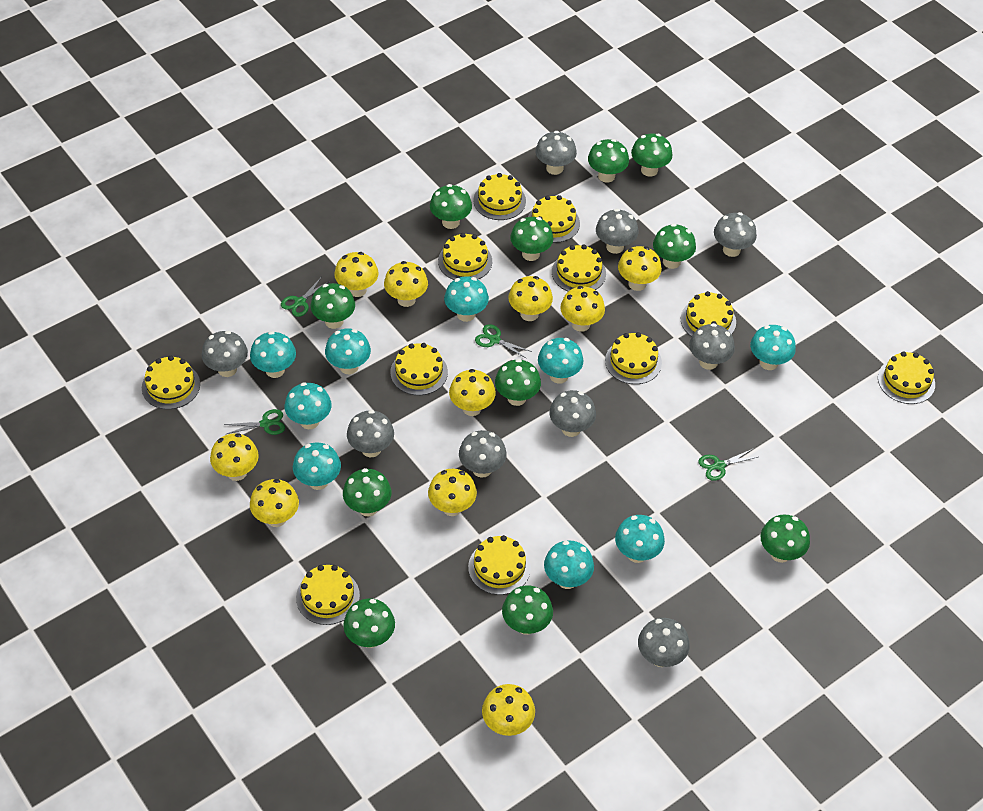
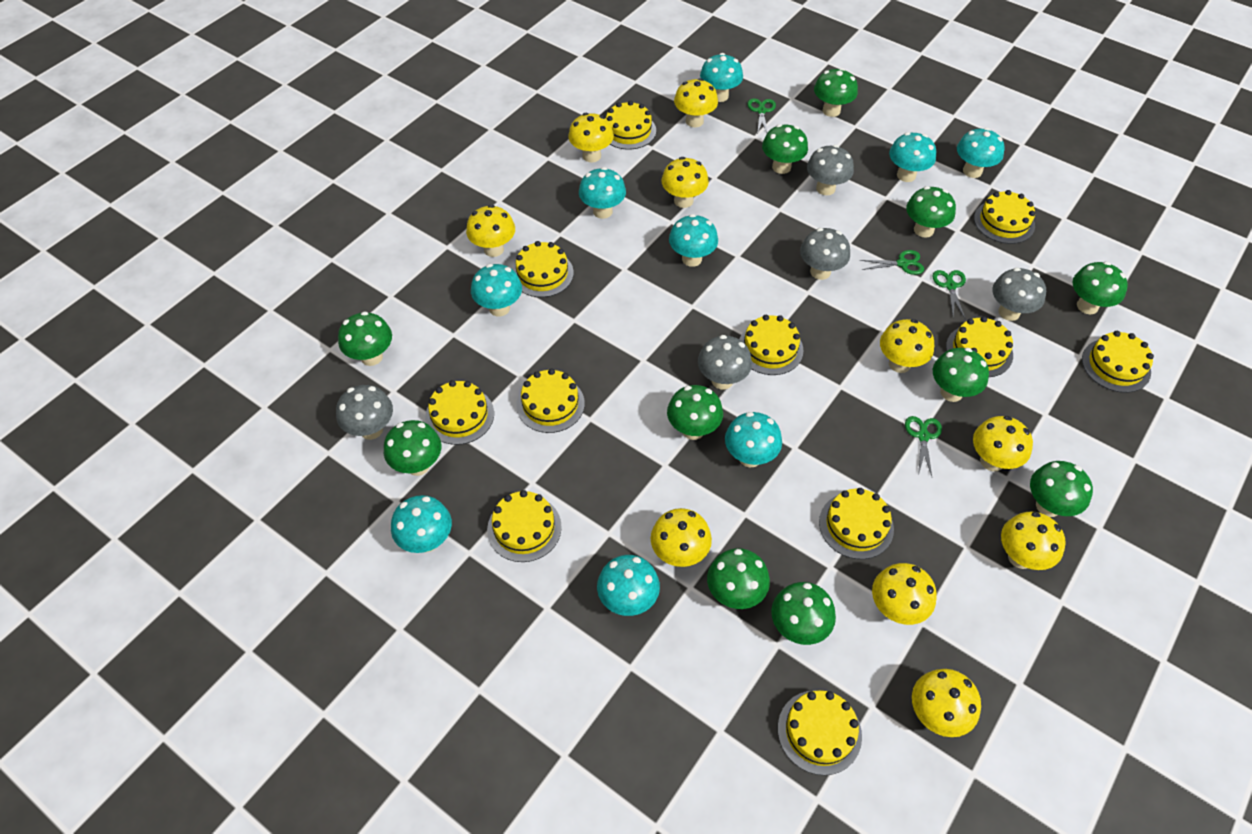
grey mushroom: [202,331,248,377] [347,410,394,457] [459,430,507,478] [536,131,577,175] [549,390,596,437] [596,209,638,254] [638,618,690,667] [689,323,735,370] [714,212,757,257] = 9 -> [336,385,393,440] [698,335,752,389] [800,228,850,280] [807,145,854,195] [992,268,1046,321] = 5

